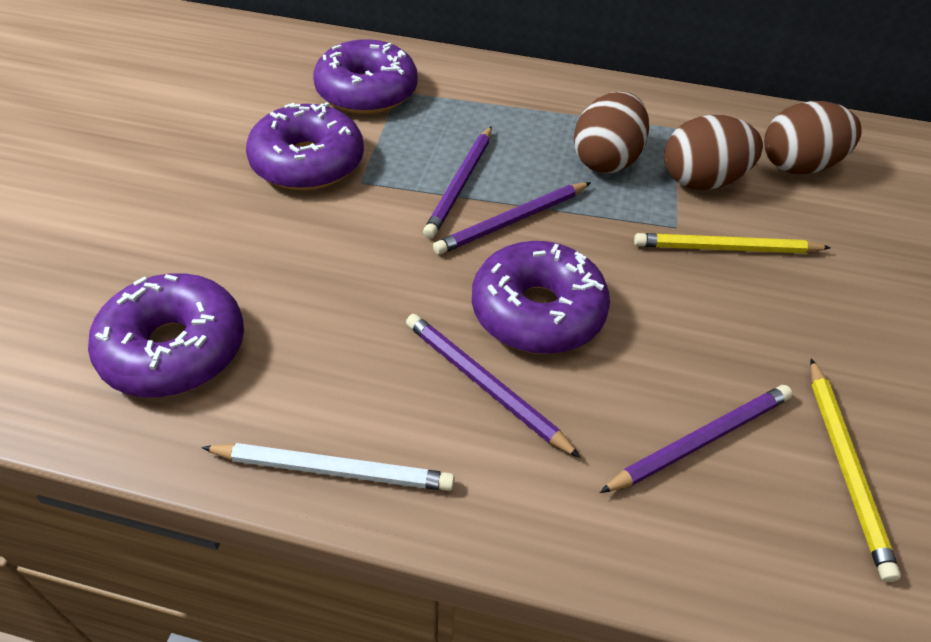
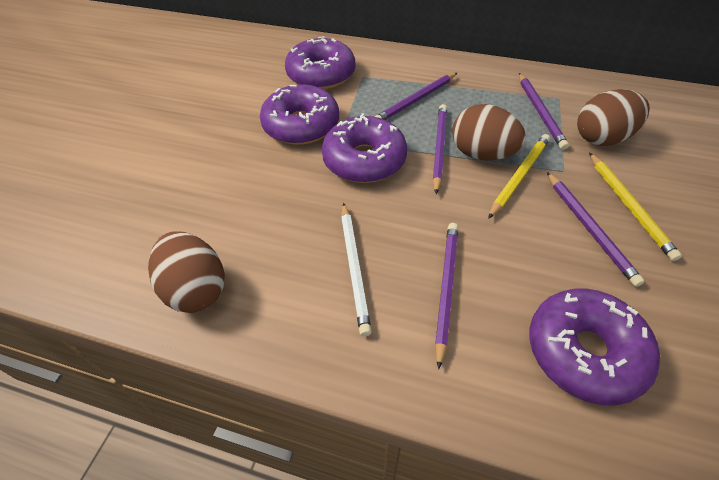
purple pencil: [406,314,581,458] [423,126,492,239] [433,182,591,255] [599,385,793,493] = 4 -> [375,73,457,120] [433,104,447,194] [435,223,458,370] [519,73,569,150] [547,172,645,287] = 5

